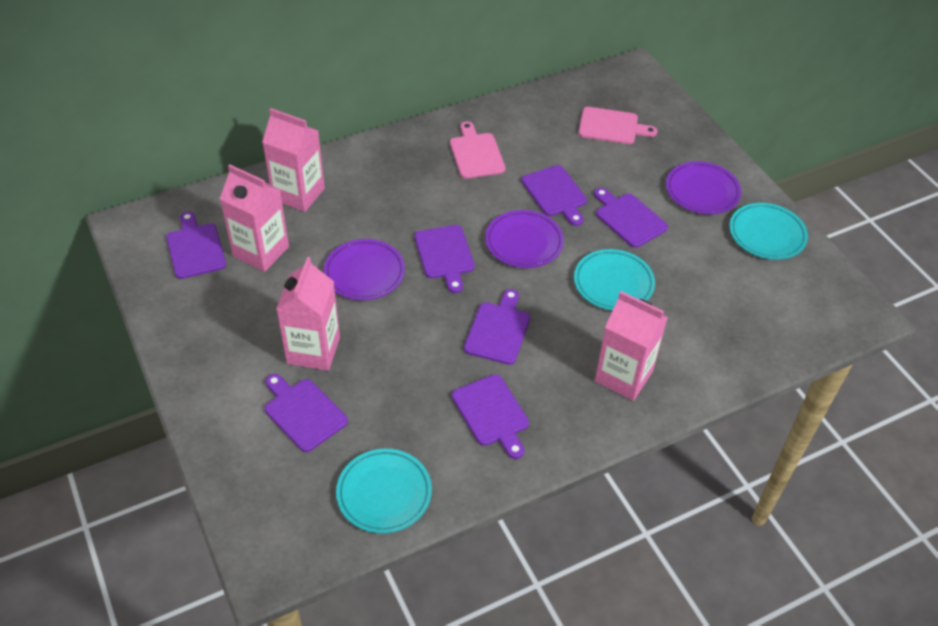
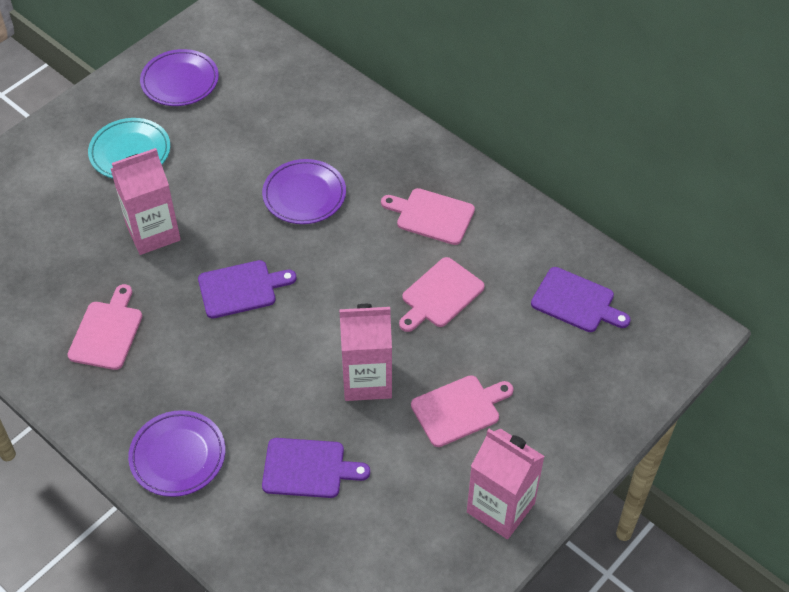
pink carton: [220,164,289,272] [262,108,325,212] [276,257,340,371] [595,291,668,401] = 4 -> [111,148,181,255] [339,304,392,401] [467,429,545,539] = 3
pink cutting board: [450,122,506,179] [578,107,658,144] = 2 -> [67,284,142,370] [381,188,475,245] [399,257,485,332] [411,375,514,447] = 4
purple cutting board: [166,212,226,279] [265,374,348,452] [414,225,475,293] [452,374,529,459] [464,289,530,365] [521,165,587,226] [594,188,668,248] = 7 -> [198,260,296,319] [262,438,370,498] [531,267,631,332] = 3
turquoise plate: [336,449,432,534] [574,249,655,311] [730,203,808,260] = 3 -> [88,118,170,178] = 1

